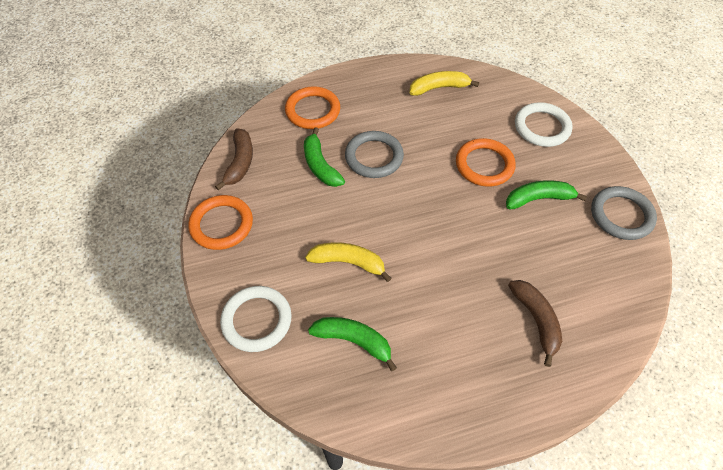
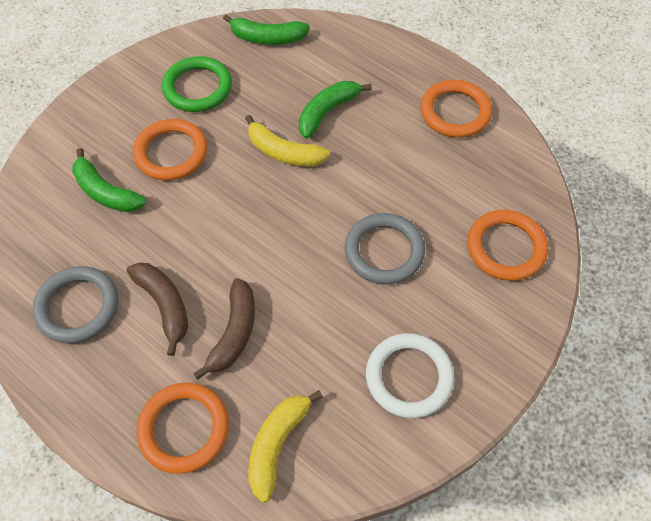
green ring: none = 0 -> [162,56,232,112] = 1
orange ring: [188,195,253,250] [285,86,340,129] [456,138,516,187] = 3 -> [133,119,208,180] [137,383,229,474] [421,80,492,138] [467,210,548,281] = 4
white ring: [220,286,292,352] [515,102,572,147] = 2 -> [366,333,454,418] = 1

